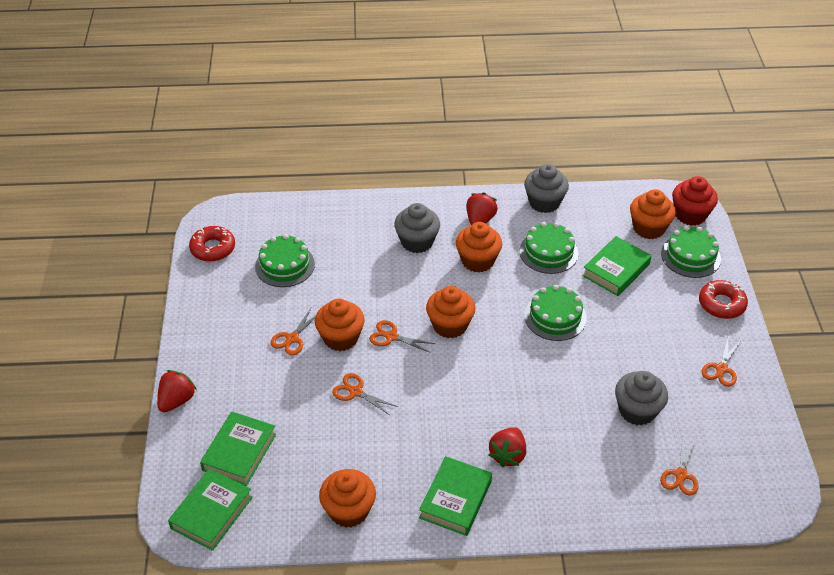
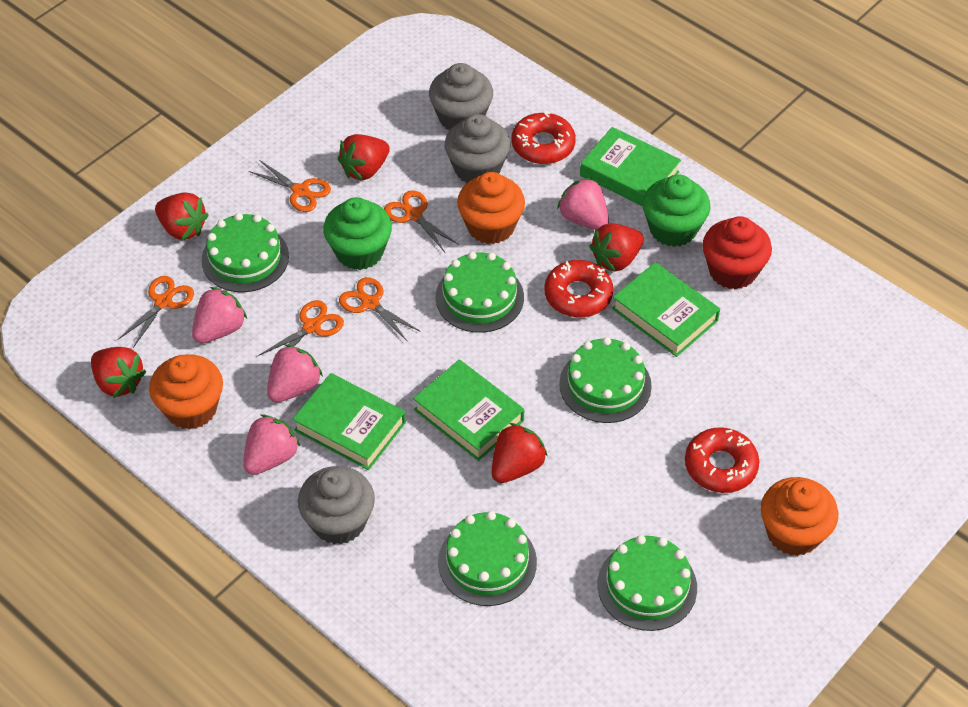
green cake: [255,234,315,287] [520,222,578,274] [524,285,587,341] [661,226,721,278] = 4 -> [201,213,289,292] [436,251,524,333] [438,511,537,606] [559,337,652,423] [597,535,697,631] = 5
green cupcake: none = 0 -> [323,197,392,270] [642,174,710,247] = 2
orange cupcake: [315,299,364,351] [319,469,376,528] [426,286,475,338] [456,222,502,273] [630,189,676,239] = 5 -> [149,355,223,430] [457,172,525,244] [761,477,838,556] = 3
pink strawberry: none = 0 -> [192,287,247,343] [243,414,301,475] [267,344,323,402] [557,177,609,230] = 4
red donut: [189,226,235,262] [699,280,748,319] = 2 -> [511,112,576,164] [544,260,613,317] [685,427,759,493] = 3
red strawberry: [157,370,197,412] [466,192,498,225] [489,427,526,467] = 3 -> [91,347,146,398] [155,193,208,240] [338,134,390,180] [492,423,548,483] [590,223,644,272] = 5

